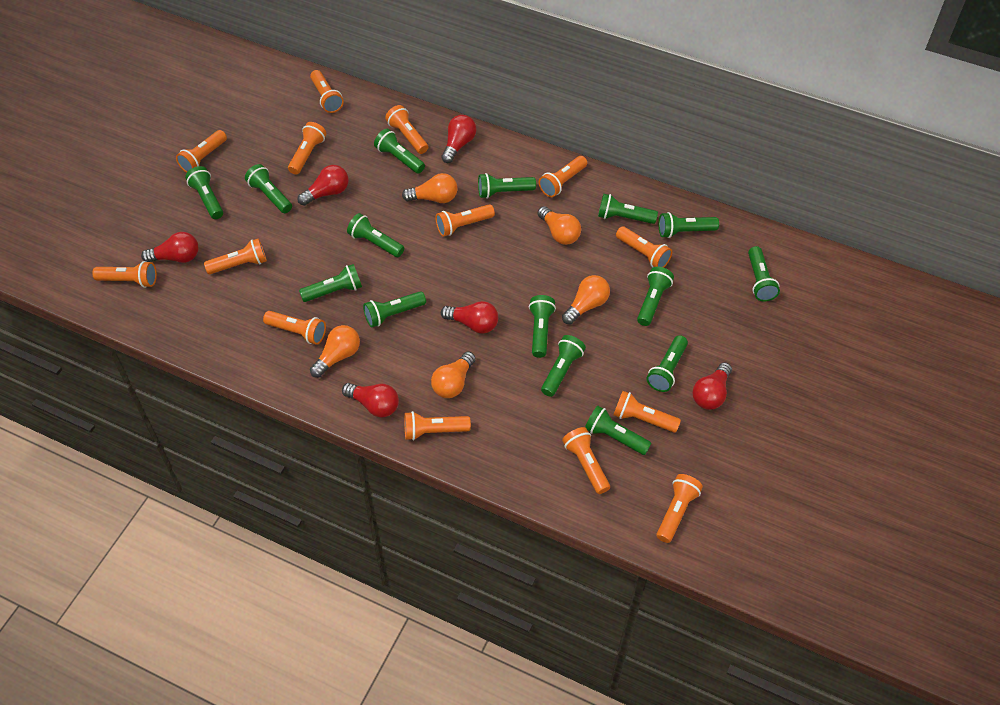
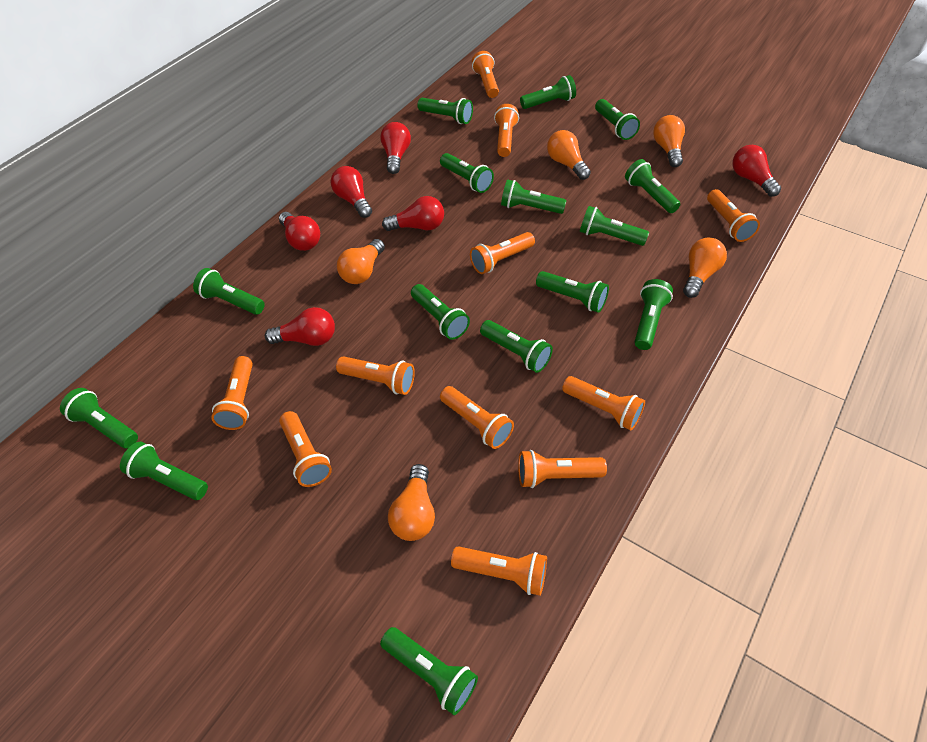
orange flashlight: [92,261,157,288] [176,130,227,173] [204,238,267,274] [263,311,326,345] [288,122,327,175] [310,70,344,113] [385,105,428,154] [404,411,471,440] [435,204,495,237] [539,156,587,197] [562,427,610,494] [613,391,681,433] [616,227,672,268] [657,474,703,543] = 14 -> [211,356,253,430] [279,411,332,487] [336,356,415,395] [440,386,514,449] [451,546,547,596] [470,232,535,274] [472,51,499,98] [494,104,519,157] [518,450,607,488] [562,376,645,430] [707,189,760,242] = 11

